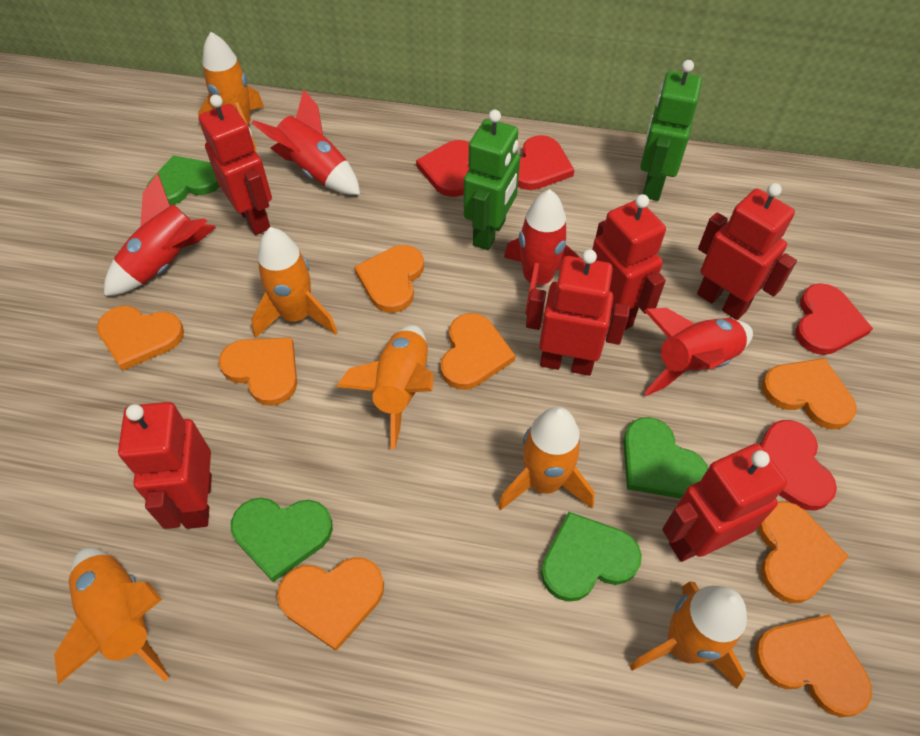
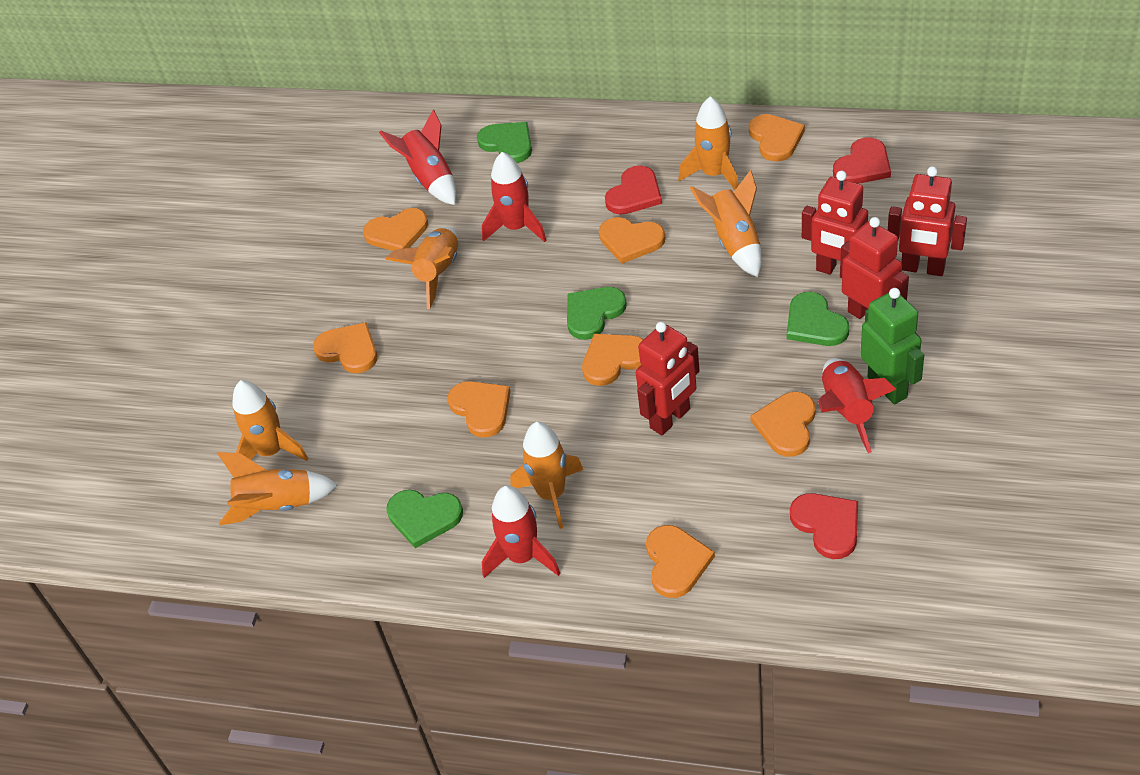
green robot: [464,110,520,250] [640,60,702,201] = 2 -> [860,288,924,404] = 1
red heart: [416,140,469,197] [518,135,574,190] [760,420,837,511] [795,283,873,355] = 4 -> [605,166,662,215] [790,493,858,559] [833,137,891,184] = 3
red robot: [118,402,212,529] [199,94,272,235] [526,249,630,376] [592,194,666,330] [662,444,787,562] [697,183,797,320] = 6 -> [636,322,699,435] [802,171,868,278] [840,217,909,319] [888,166,967,276] = 4

